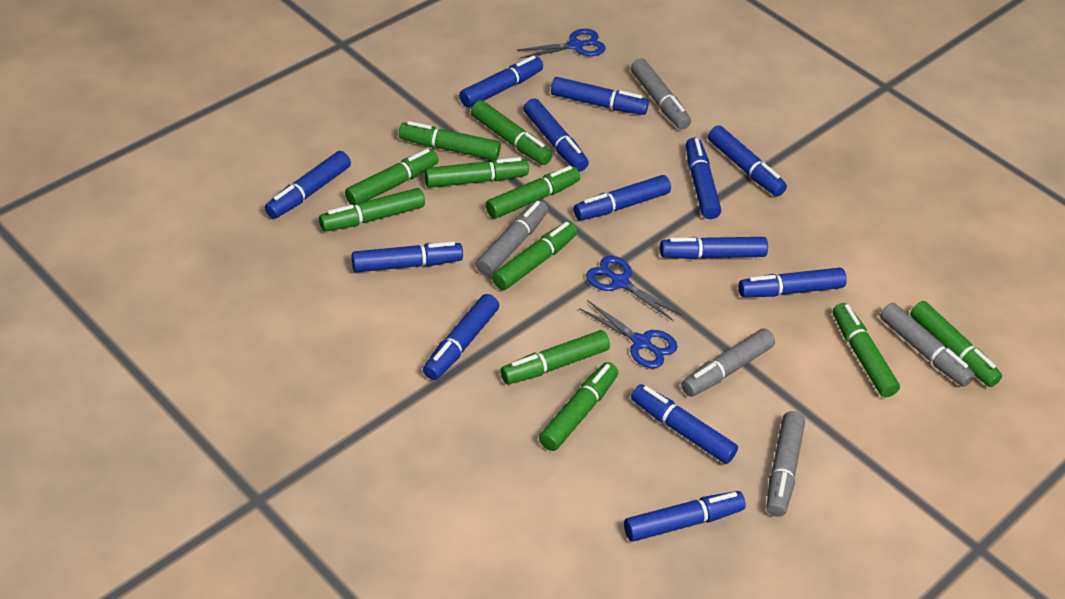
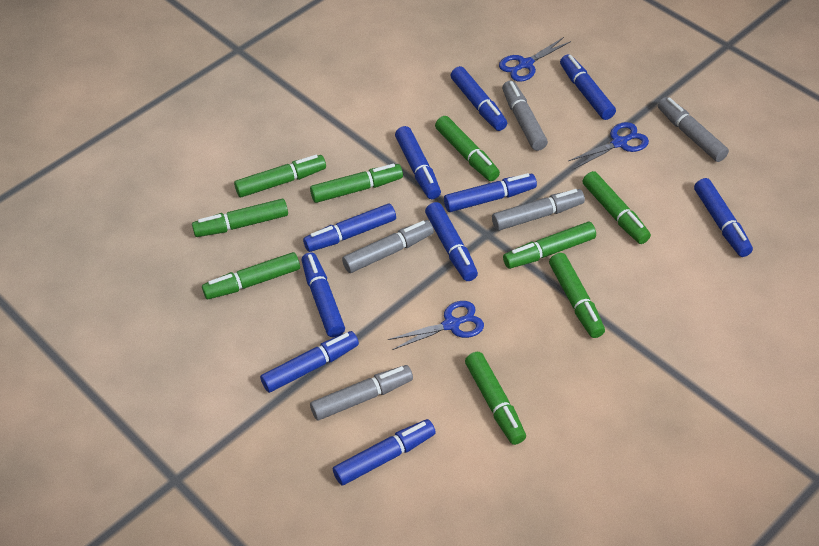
blue marker: [265,151,351,219] [352,242,463,272] [423,294,499,380] [459,55,543,107] [523,98,589,172] [551,77,649,115] [574,175,671,220] [624,491,746,542] [631,384,738,464] [660,237,768,259] [686,137,721,219] [708,125,787,197] [738,268,847,297] = 13 -> [260,331,359,393] [302,252,345,337] [303,203,396,252] [333,419,436,485] [395,126,441,199] [425,202,478,281] [444,173,537,212] [451,66,507,131] [560,54,616,120] [694,178,753,257] = 10
green marker: [319,188,425,232] [345,149,439,205] [399,121,501,160] [424,157,529,188] [471,100,553,165] [486,166,580,219] [492,221,577,290] [500,330,610,384] [539,362,618,451] [833,303,900,397] [910,301,1002,387] = 11 -> [192,199,288,237] [202,252,300,299] [234,155,326,197] [310,164,403,203] [435,116,500,181] [465,352,526,445] [503,222,596,269] [549,253,605,338] [582,171,651,244] = 9

